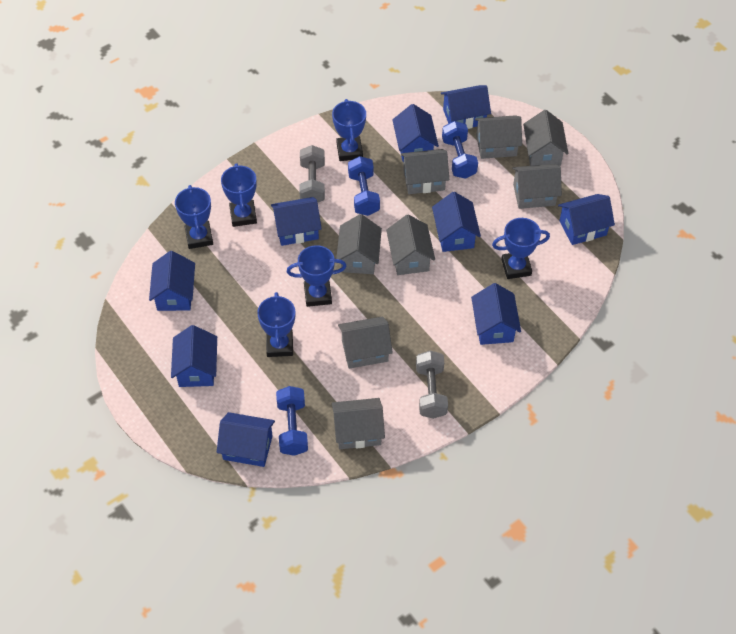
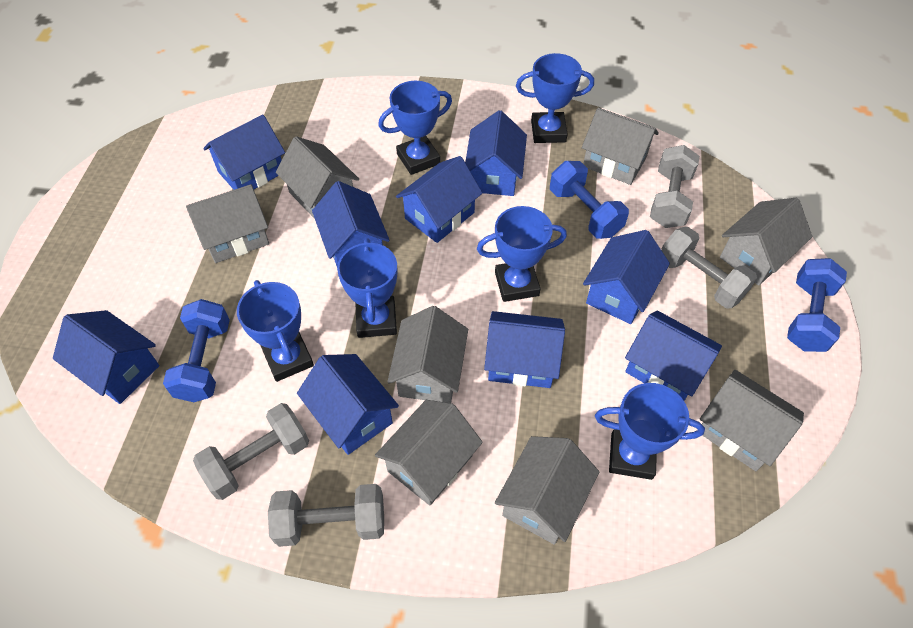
grey dumbbell: [299,145,325,203] [416,350,448,419] = 2 -> [193,403,309,500] [268,484,384,547] [650,145,699,228] [661,227,757,309] = 4

